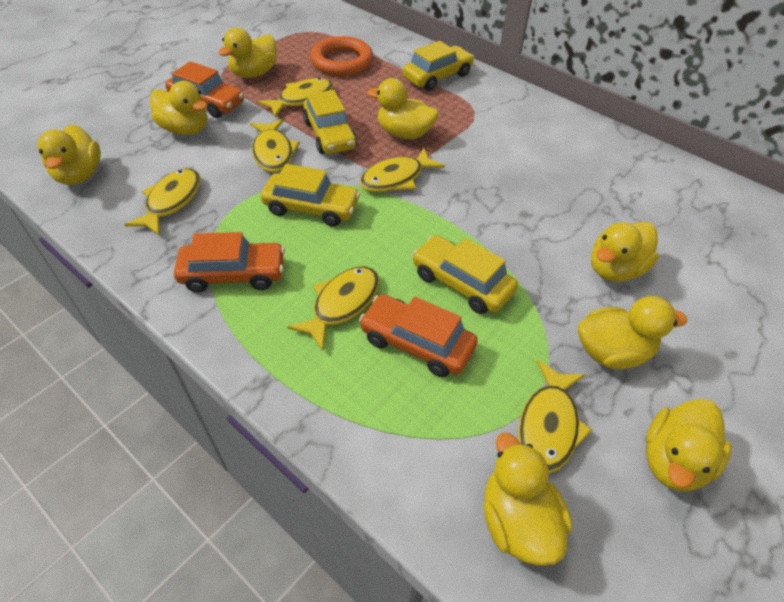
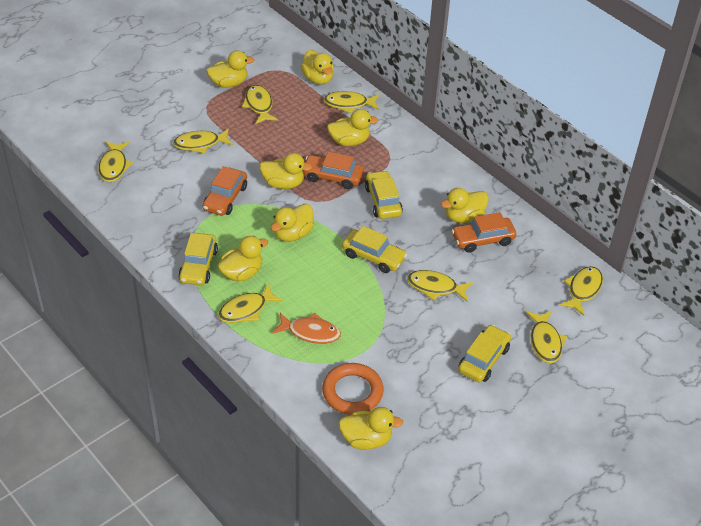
orange fish: none = 0 -> [272,313,341,344] = 1
yellow fish: [124,168,200,236] [250,119,300,173] [258,77,333,117] [287,266,379,351] [359,148,445,192] [518,360,593,474] = 6 -> [98,141,133,182] [173,128,233,154] [218,284,283,323] [242,85,278,124] [323,91,379,113] [407,270,473,301] [526,311,567,363] [559,266,603,316] = 8

